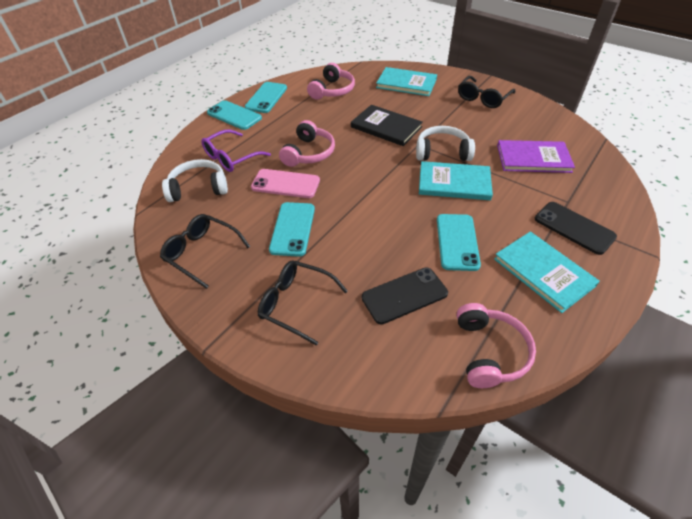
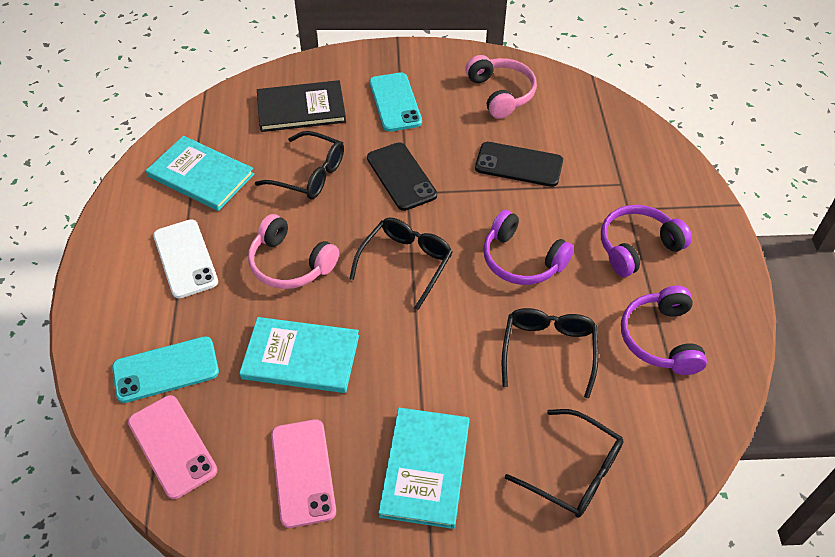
black glasses: [160,214,250,289] [258,260,348,346] [458,76,515,108] = 3 -> [255,131,344,199] [349,218,453,310] [502,308,598,398] [505,409,624,518] = 4
pink headphones: [279,120,335,167] [307,63,355,100] [457,303,536,388] = 3 -> [248,214,339,289] [466,55,537,119] = 2
pink phone: [251,169,320,198] = 1 -> [128,395,218,499] [271,419,336,528] = 2
purple book: [497,140,575,173] = 1 -> none = 0
purple glasses: [201,130,271,172] = 1 -> none = 0
purple headphones: none = 0 -> [483,210,574,285] [601,205,692,277] [621,286,707,375] = 3
turquoise phone: [207,100,262,130] [245,82,287,113] [269,202,315,257] [437,214,481,271] = 4 -> [112,336,219,403] [369,72,422,132] = 2
white headphones: [162,159,228,202] [416,126,475,161] = 2 -> none = 0
white phone: none = 0 -> [153,219,218,298] = 1

